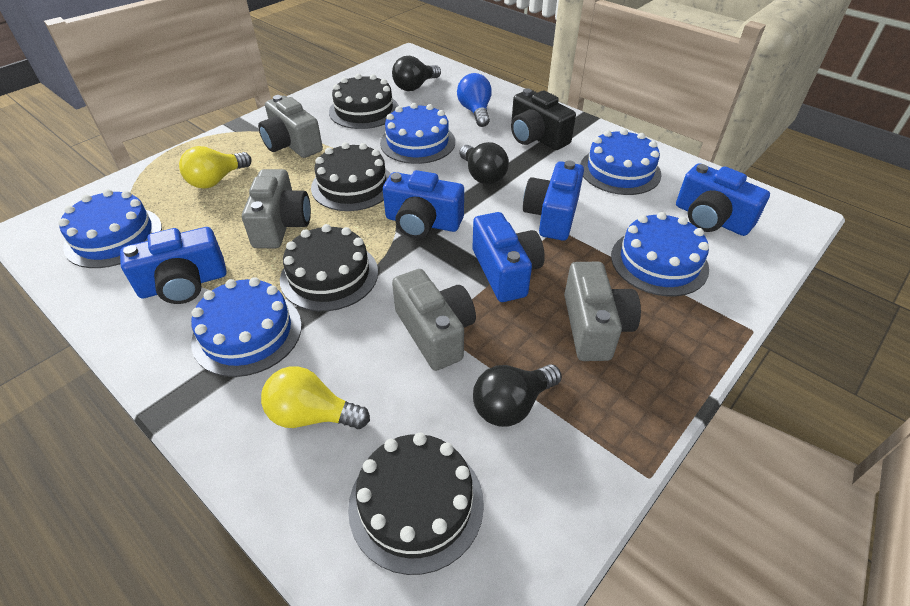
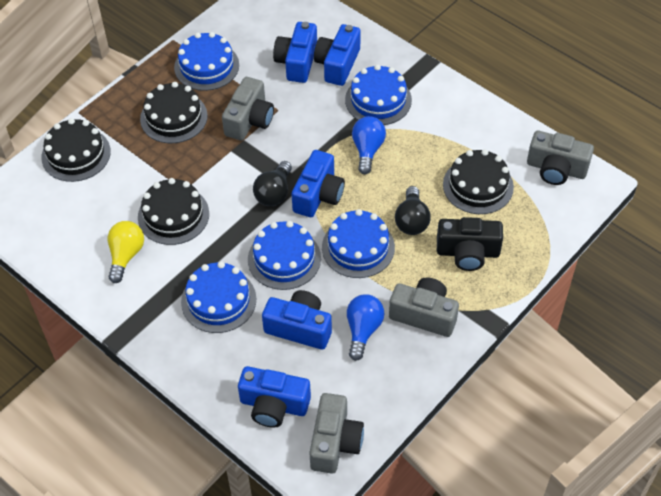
black light bulb: [392,56,441,91] [459,142,509,184] [473,364,562,427] = 3 -> [253,161,292,206] [395,186,431,235] = 2
blue light bulb: [457,73,492,127] = 1 -> [347,294,385,361] [352,116,386,174] = 2
yellow light bulb: [179,146,252,189] [261,366,370,429] = 2 -> [108,221,144,283] = 1

